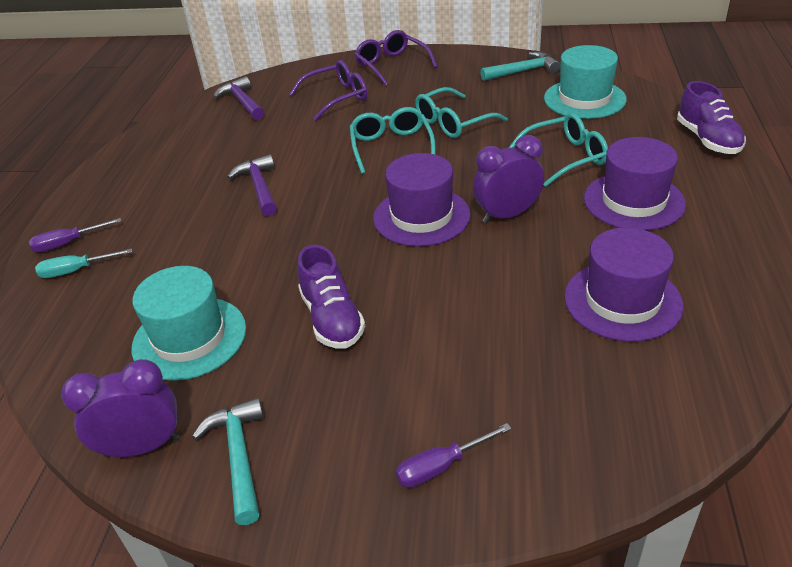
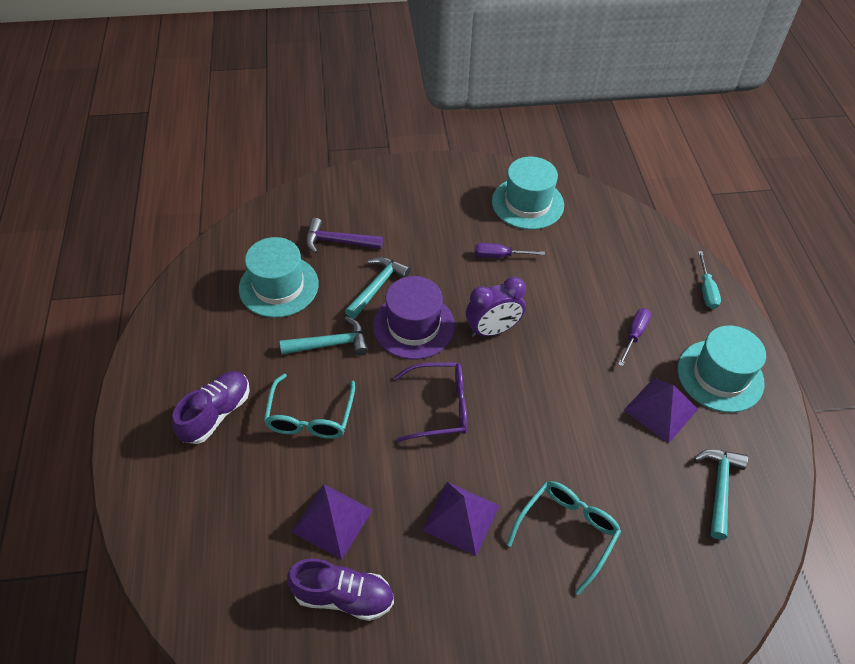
purple clock: [61,359,179,458] [473,135,544,223] = 2 -> [466,277,526,337] = 1
purple glasses: [289,60,367,121] [354,30,437,86] = 2 -> [394,362,467,442] = 1
purple hammer: [213,76,264,120] [227,154,277,216] = 2 -> [306,218,383,254] = 1
purple hat: [373,153,471,247] [564,228,683,342] [584,137,686,231] = 3 -> [373,276,455,359] = 1
purple pyramid: none = 0 -> [292,484,373,560] [422,482,500,556] [624,378,698,443] = 3
turquoise glasses: [349,107,436,174] [415,87,508,138] [509,113,608,187] = 3 -> [264,374,355,439] [506,481,621,595] = 2
turquoise hammer: [192,398,264,525] [480,52,560,81] = 2 -> [280,317,368,356] [345,257,411,319] [694,449,748,540] = 3
turquoise hat: [131,266,246,381] [544,45,627,119] = 2 -> [239,237,319,318] [492,157,564,230] [678,325,766,413] = 3

